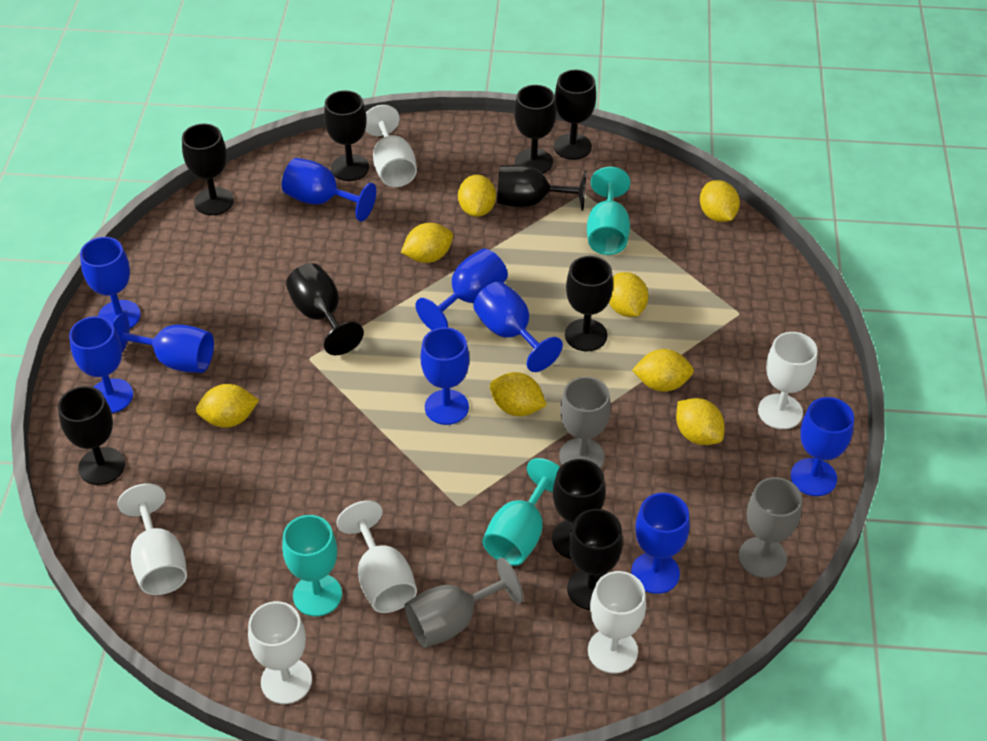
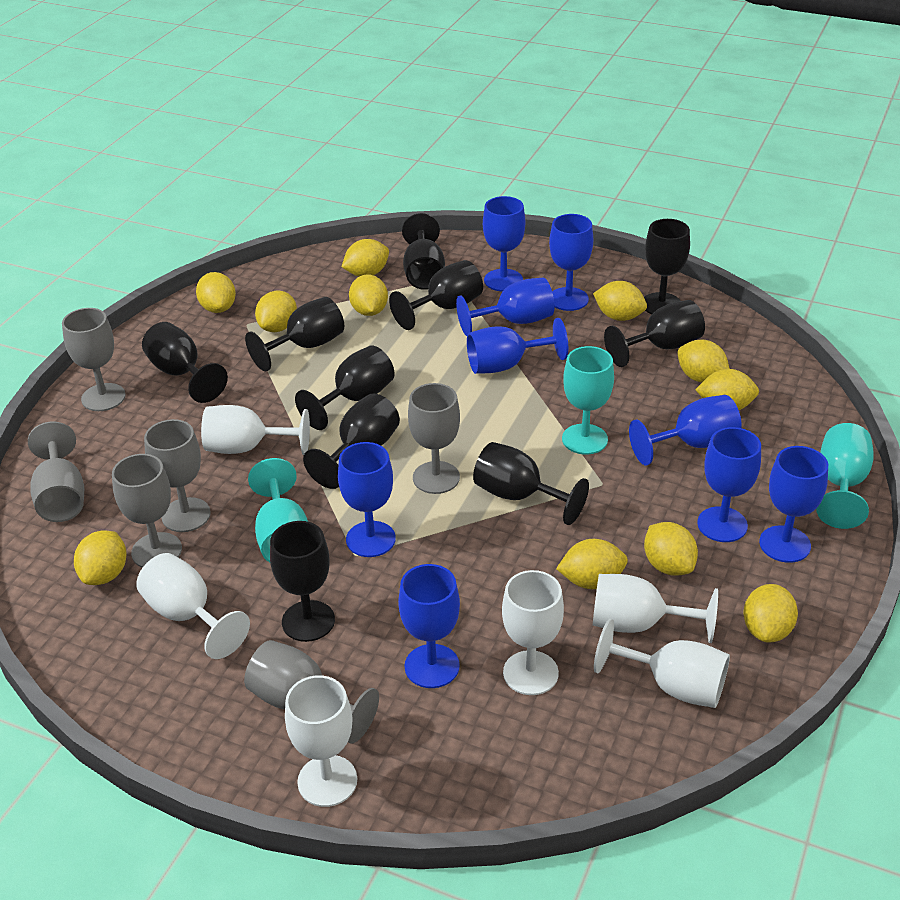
grey goblet: [404,558,523,648] [559,377,611,468] [739,477,802,578] = 3 -> [28,422,84,522] [62,308,126,411] [112,454,182,568] [144,419,211,532] [244,640,379,743] [408,383,460,494] = 6
yellow lemon: [196,384,259,428] [401,223,453,263] [458,175,496,217] [490,372,547,416] [609,272,648,317] [632,349,694,392] [676,398,725,445] [700,180,740,222] = 8 -> [74,531,127,585] [196,272,236,313] [255,290,297,332] [342,239,389,277] [349,275,388,316] [556,539,628,589] [593,281,647,321] [644,522,698,576] [678,340,730,383] [695,369,759,410] [743,584,798,643] = 11

